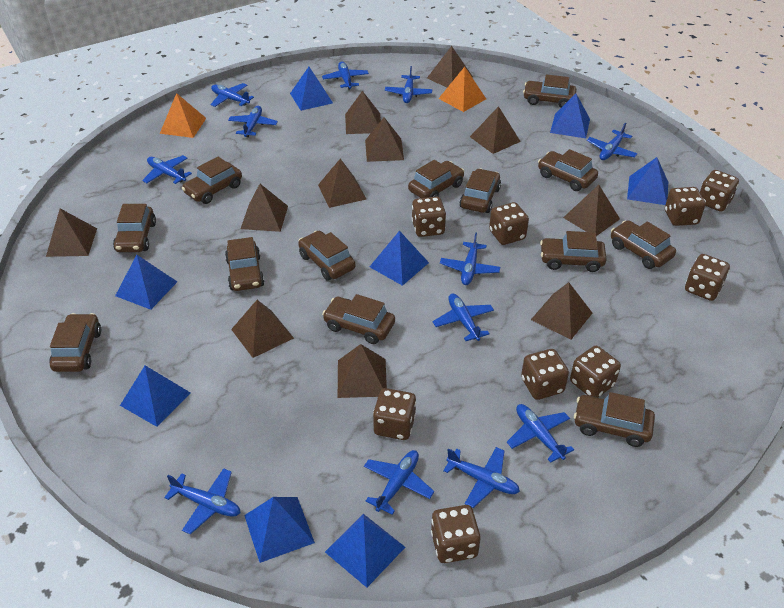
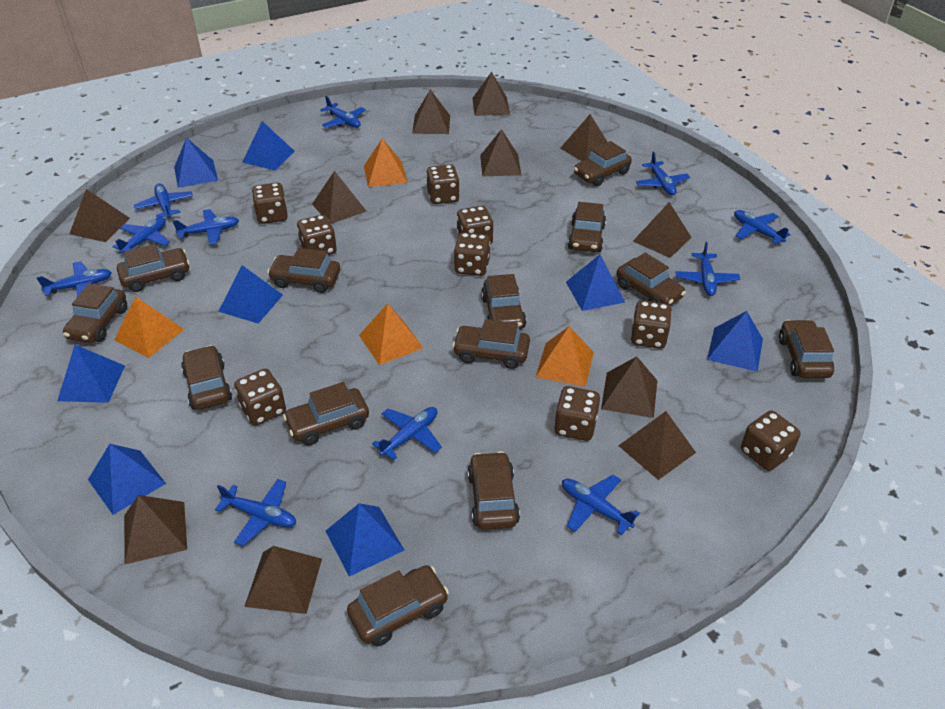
blue plane: [142,155,192,184] [164,468,241,534] [211,83,254,107] [228,106,278,137] [322,61,369,90] [364,450,434,515] [385,66,432,103] [433,293,494,341] [440,233,500,285] [443,447,520,508] [507,404,574,463] [587,123,637,160] = 12 -> [36,261,112,297] [112,217,170,254] [134,183,193,219] [172,209,239,245] [215,479,296,546] [320,96,366,128] [372,407,442,460] [562,475,640,535] [636,152,690,195] [675,242,740,296] [734,210,791,244] = 11
orange pyramid: [160,93,206,138] [438,67,486,112] = 2 -> [114,297,184,358] [359,303,423,365] [364,138,407,187] [536,326,594,387] = 4

